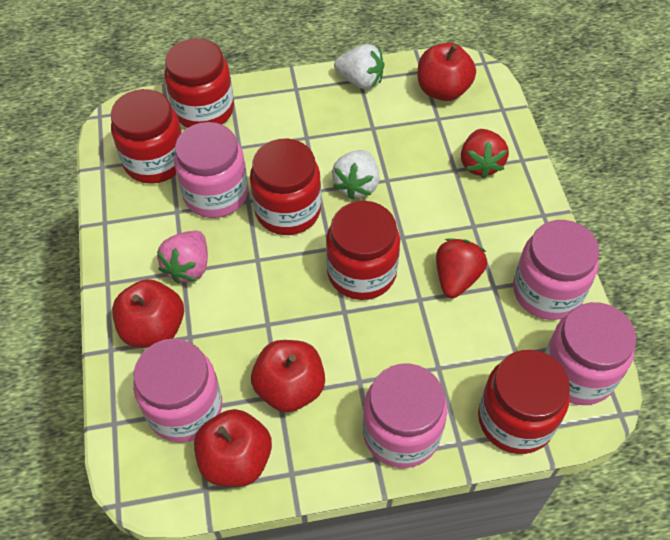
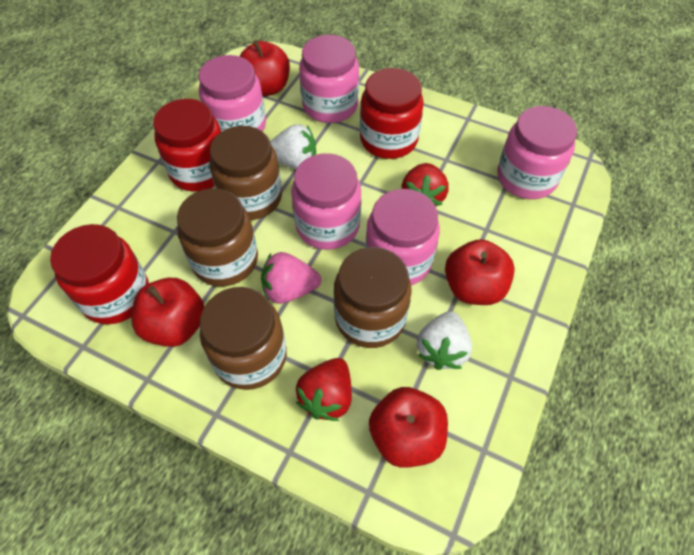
brown jar: none = 0 -> [177,188,258,286] [200,287,287,390] [210,126,282,220] [334,247,412,348] = 4
red jar: [111,89,182,184] [164,38,234,128] [250,138,321,235] [326,201,400,300] [478,350,570,454] = 5 -> [50,224,149,324] [153,99,221,191] [360,68,424,159] = 3

